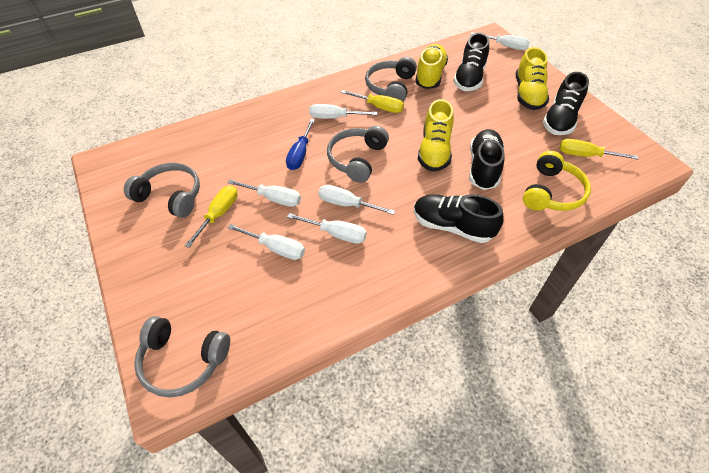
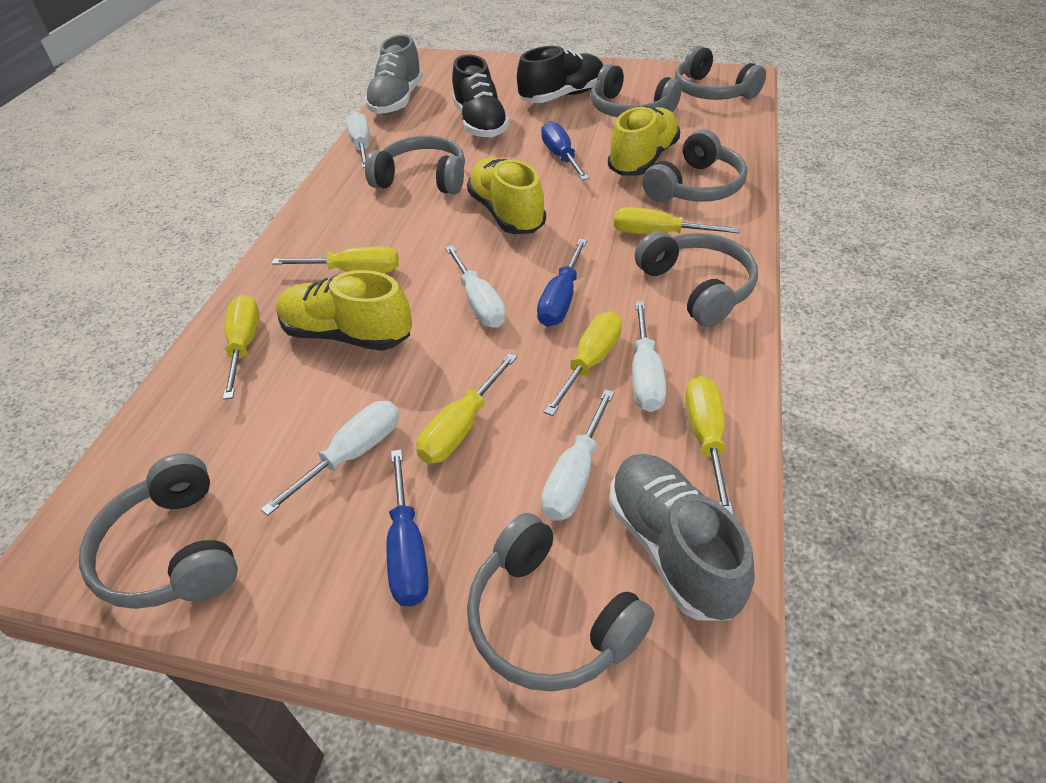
black shoe: [414,194,503,243] [453,33,489,91] [469,129,505,190] [543,72,589,135] = 4 -> [452,54,510,138] [517,46,603,103] = 2
blue screwdriver: [286,119,315,170] = 1 -> [386,449,429,606] [537,239,587,327] [541,121,589,180] = 3
grey headphones: [124,163,200,218] [134,316,230,398] [327,126,389,183] [365,57,417,102] = 4 -> [79,453,238,609] [365,136,465,194] [467,513,654,692] [591,64,682,117] [634,231,758,327] [642,129,747,202] [675,45,766,100] = 7
grey shoe: none = 0 -> [365,34,423,115] [609,454,755,621] = 2
white screwdriver: [227,179,301,207] [228,224,305,260] [287,213,367,244] [309,104,377,119] [318,185,395,215] [470,32,530,50] = 6 -> [261,401,399,516] [347,112,370,168] [445,245,506,328] [541,389,614,521] [632,301,666,412] = 5
yellow headphones: [523,151,591,211] = 1 -> none = 0
yellow screwdriver: [185,185,238,248] [341,90,404,113] [559,139,638,160] = 3 -> [223,295,259,400] [272,247,399,273] [416,353,517,464] [544,312,622,416] [614,207,740,234] [685,376,733,515] = 6

